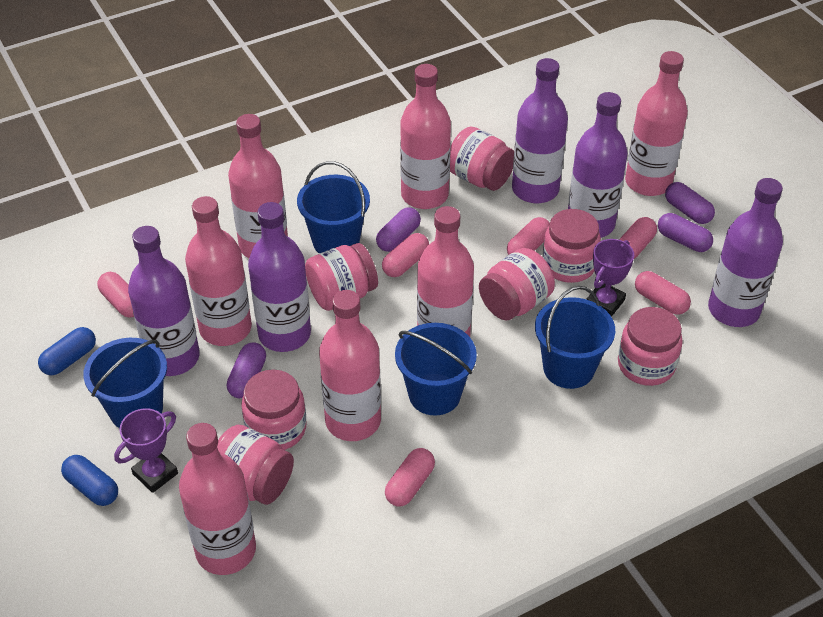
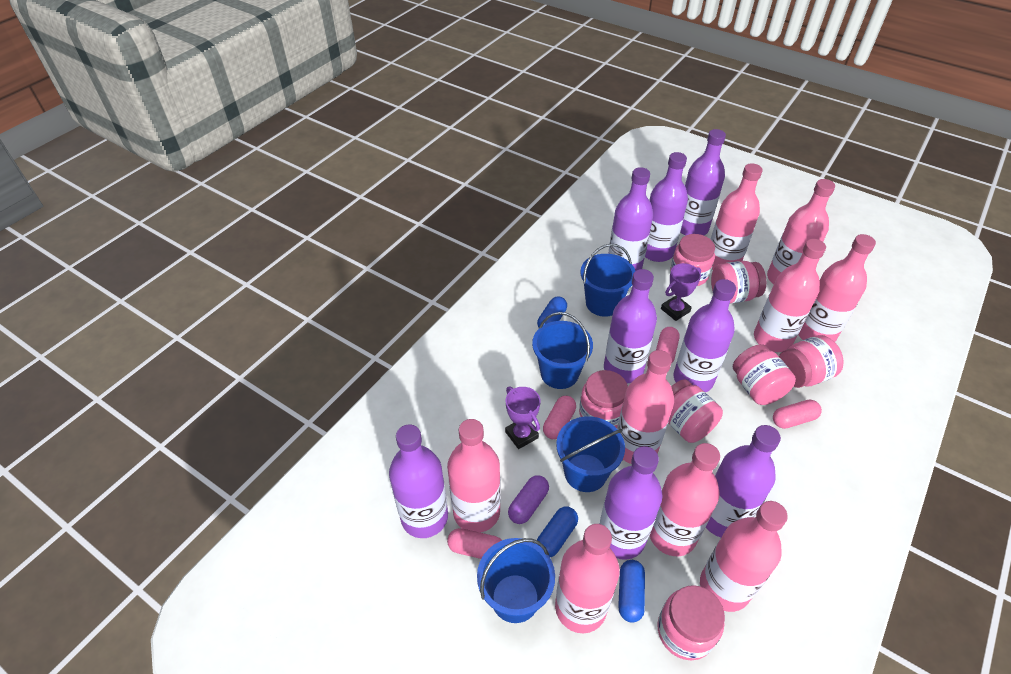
blue capsule: [38,327,96,375] [61,455,118,506] = 2 -> [537,296,567,327] [537,507,578,557] [618,560,645,623] = 3
pink bottle: [179,423,256,575] [185,196,252,346] [228,114,288,258] [319,290,381,441] [400,64,451,209] [417,206,474,337] [625,51,688,196] = 7 -> [447,419,501,533] [555,524,620,633] [617,350,674,464] [650,443,720,556] [700,501,788,612] [711,163,763,270] [754,239,826,352] [767,179,835,284] [798,234,876,342] = 9
pink capsule: [97,272,134,318] [382,233,429,277] [385,448,435,506] [507,217,550,255] [619,217,657,259] [635,271,691,315] = 6 -> [447,528,502,559] [543,396,576,439] [656,327,679,364] [773,400,822,429] = 4
purple bottle: [128,226,200,376] [248,202,311,352] [512,58,568,203] [568,92,628,238] [708,178,783,327] = 5 -> [389,424,448,538] [600,446,663,560] [604,269,657,384] [608,167,653,270] [645,152,688,262] [674,279,736,392] [680,129,726,236] [706,425,781,538] = 8
purple capsule: [227,342,266,398] [376,207,421,252] [658,213,713,252] [665,182,715,224] = 4 -> [508,475,549,524] = 1

